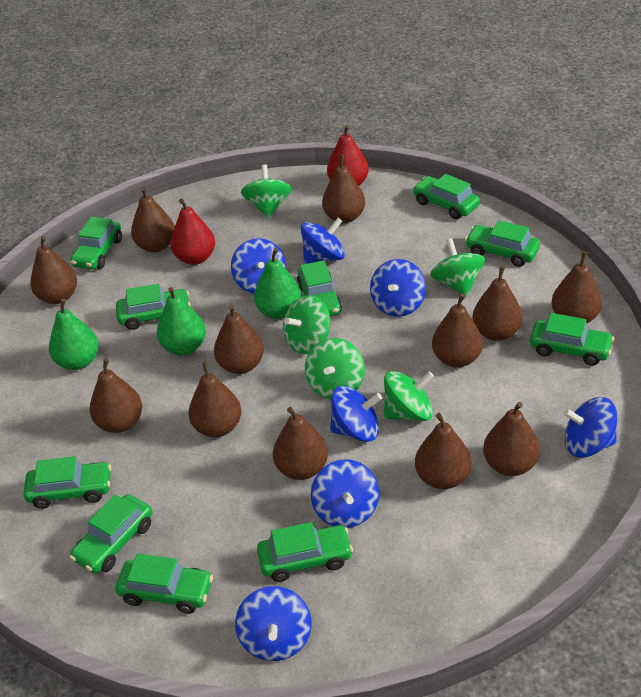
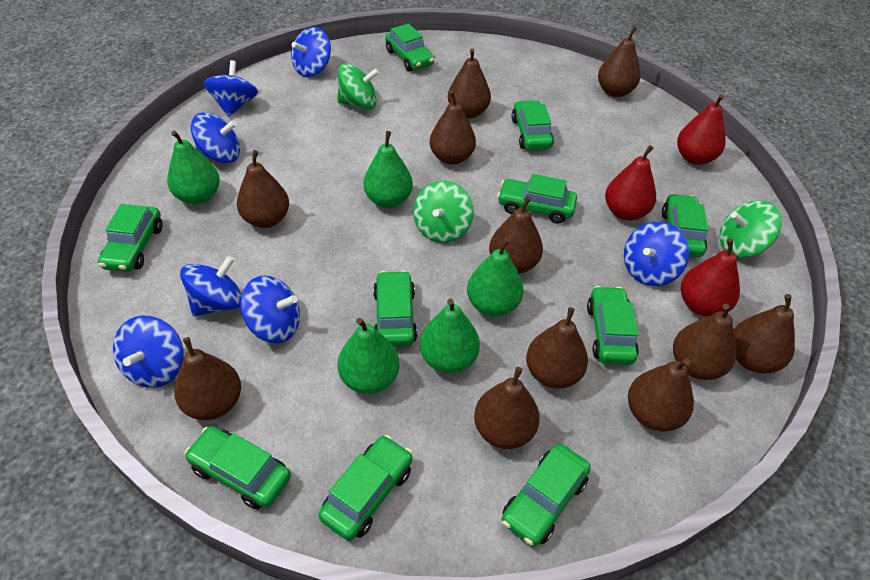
brown pear: [30,236,77,304] [90,359,142,433] [131,187,175,252] [188,362,241,437] [214,305,264,374] [273,407,328,480] [322,155,365,223] [415,413,471,489] [432,294,483,368] [472,266,523,341] [483,402,540,476] [552,251,602,323] = 12 -> [174,337,241,420] [237,150,289,228] [430,91,476,165] [448,48,491,119] [474,367,540,449] [489,196,543,274] [526,307,588,388] [598,26,641,97] [628,358,694,432] [673,304,736,380] [734,294,795,373] = 11
green pear: [49,299,99,370] [157,287,206,355] [254,248,302,319] = 3 -> [167,131,220,205] [338,318,400,394] [363,131,413,208] [420,299,480,373] [467,238,524,317] = 5
green spinning top: [241,164,292,218] [283,295,330,354] [305,338,365,399] [384,371,434,421] [430,239,485,297] = 5 -> [337,63,379,109] [413,181,474,243] [720,201,782,257] = 3
red pear: [171,198,215,265] [327,125,369,186] = 2 -> [605,145,656,221] [677,94,726,165] [681,238,740,317] = 3

